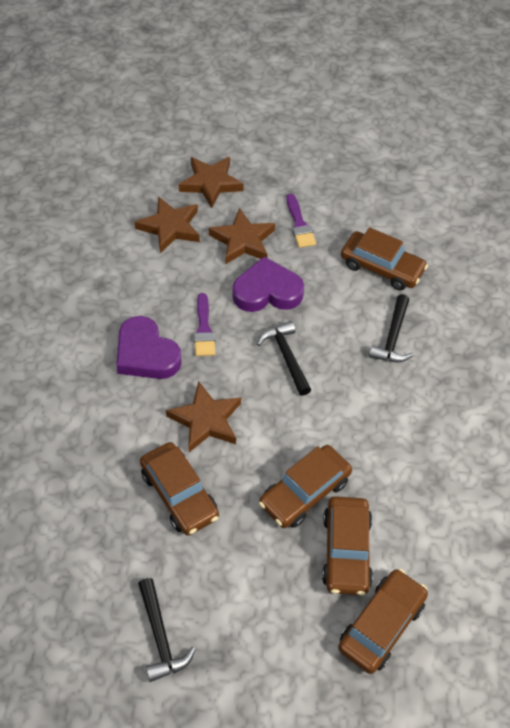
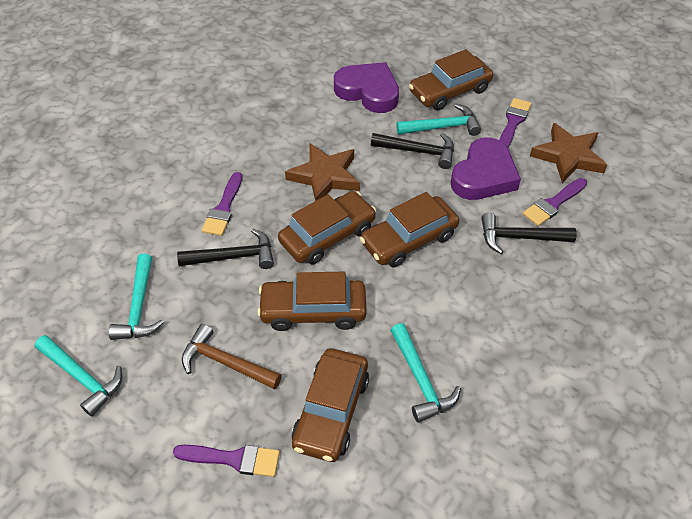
brown hammer: none = 0 -> [182,324,282,390] = 1
brown star: [135,196,200,253] [166,381,241,452] [179,157,244,208] [209,208,275,264] = 4 -> [285,143,360,201] [530,123,607,183] = 2
purple brush: [194,293,215,356] [286,194,316,248] = 2 -> [173,445,280,477] [202,172,242,236] [499,98,532,148] [523,178,587,226] = 4
turquoise hammer: none = 0 -> [35,335,122,417] [109,254,164,340] [390,323,461,423] [396,104,481,136] = 4

